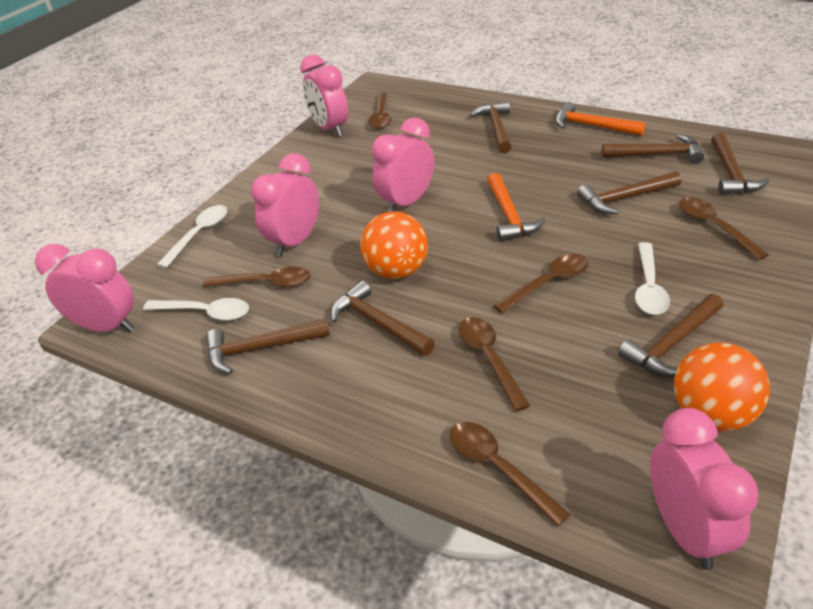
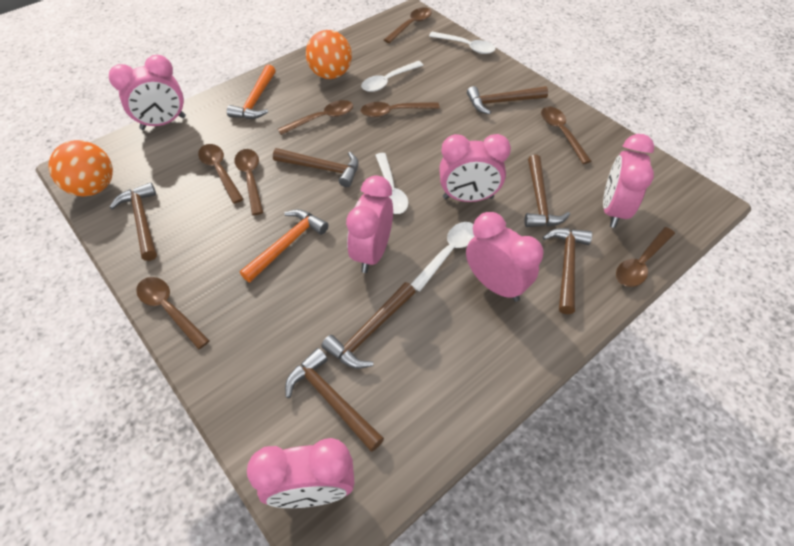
brown spoon: [203,267,311,288] [368,92,391,129] [450,422,570,526] [459,317,530,411] [493,254,588,313] [679,197,769,260] = 6 -> [136,277,210,349] [198,144,243,204] [234,149,264,215] [278,100,353,135] [361,102,440,118] [384,7,432,43] [541,107,591,164] [616,227,675,287] = 8
pink clock: [35,244,135,333] [251,153,319,257] [300,54,348,137] [371,117,434,212] [650,408,759,570] = 5 -> [109,55,186,130] [247,438,354,508] [346,176,393,273] [439,134,511,202] [466,212,544,302] [603,134,654,228] = 6
white spoon: [143,298,249,321] [157,205,227,268] [635,242,670,315] = 3 -> [361,61,423,92] [375,153,408,214] [411,222,475,292] [429,32,496,54] = 4

